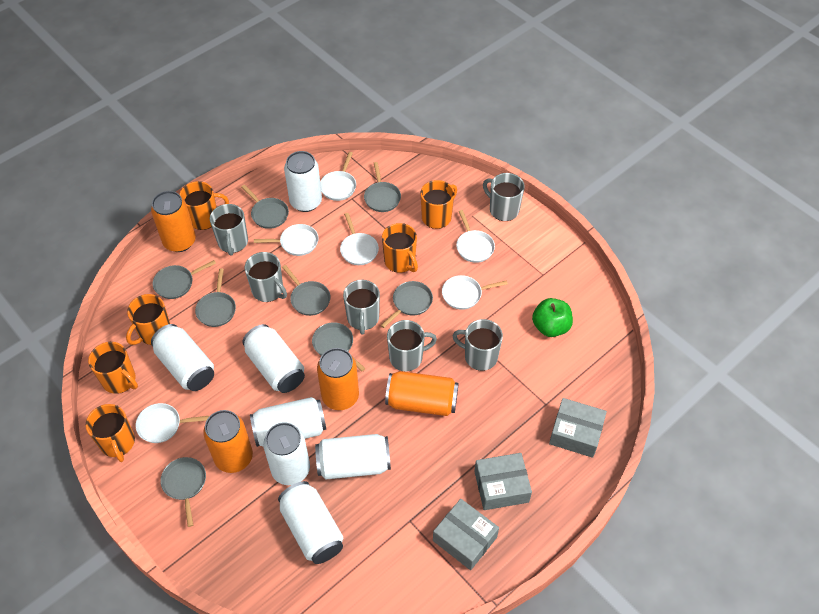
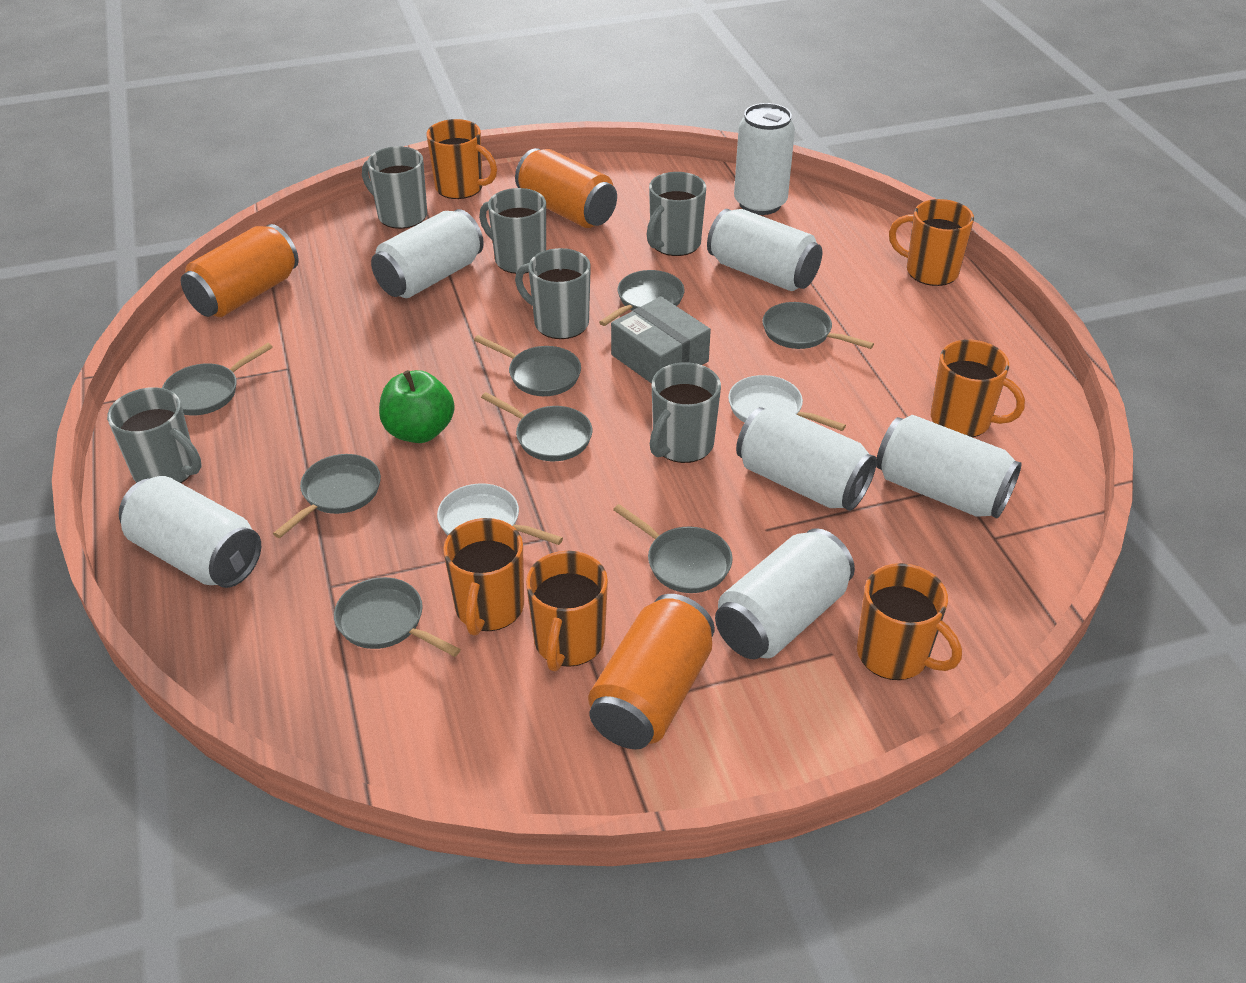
grey box: [433,499,499,570] [474,453,532,510] [549,398,607,458] = 3 -> [611,296,711,384] = 1
orange can: [151,191,196,252] [203,410,253,473] [317,348,359,410] [385,371,459,416] = 4 -> [181,224,299,317] [515,148,617,228] [588,594,715,749] = 3
white pan: [136,403,209,443] [254,224,319,256] [320,152,356,201] [340,213,379,265] [442,275,508,310] [456,210,495,263] = 6 -> [437,483,563,545] [728,375,846,431] = 2

